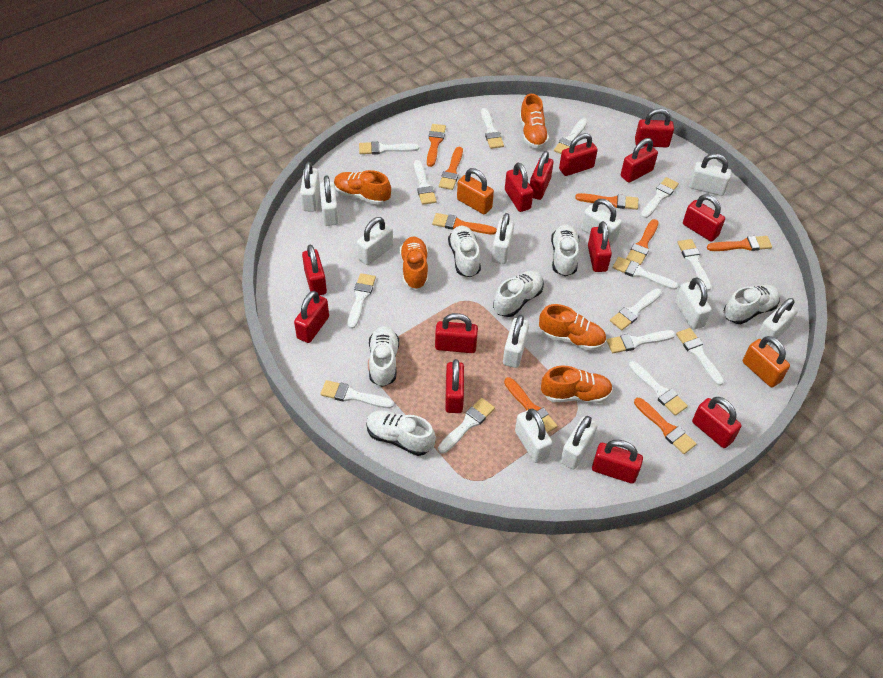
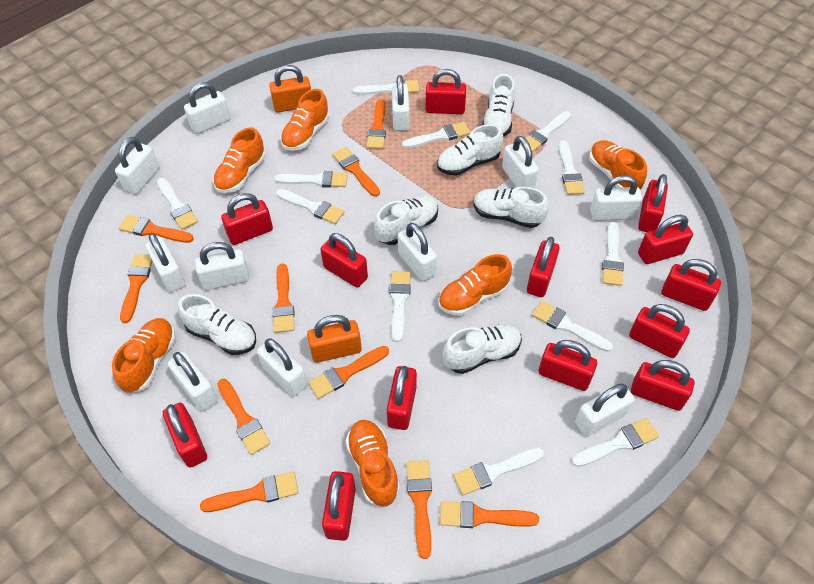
orange brush: [427,124,446,167] [432,213,497,234] [439,147,463,190] [504,377,557,433] [575,193,638,210] [626,219,659,265] [634,398,696,454] [707,236,772,251] = 8 -> [119,215,194,243] [120,254,153,323] [200,472,298,512] [217,379,270,455] [273,263,295,333] [308,346,389,399] [332,147,380,197] [367,99,386,149] [406,460,432,559] [440,501,539,528] = 10
orange shoe: [334,170,391,205] [400,236,428,290] [519,94,549,148] [539,304,606,351] [541,365,613,403] = 5 -> [112,318,176,393] [213,127,265,193] [280,89,329,151] [346,420,400,507] [438,254,512,316] [589,140,647,190] = 6
white brush: [320,380,394,408] [348,273,376,329] [359,141,419,155] [414,160,437,205] [438,398,495,453] [481,108,504,149] [554,118,587,154] [607,330,675,353] [610,288,662,330] [613,257,678,290] [628,361,688,416] [641,177,679,218] [676,328,724,386] [677,239,712,291] = 14 -> [157,178,198,230] [274,171,348,188] [276,189,344,224] [353,80,419,95] [389,271,411,342] [402,122,470,148] [453,447,544,496] [520,111,571,152] [532,301,613,352] [559,141,585,195] [571,418,659,467] [602,222,624,286] = 12

